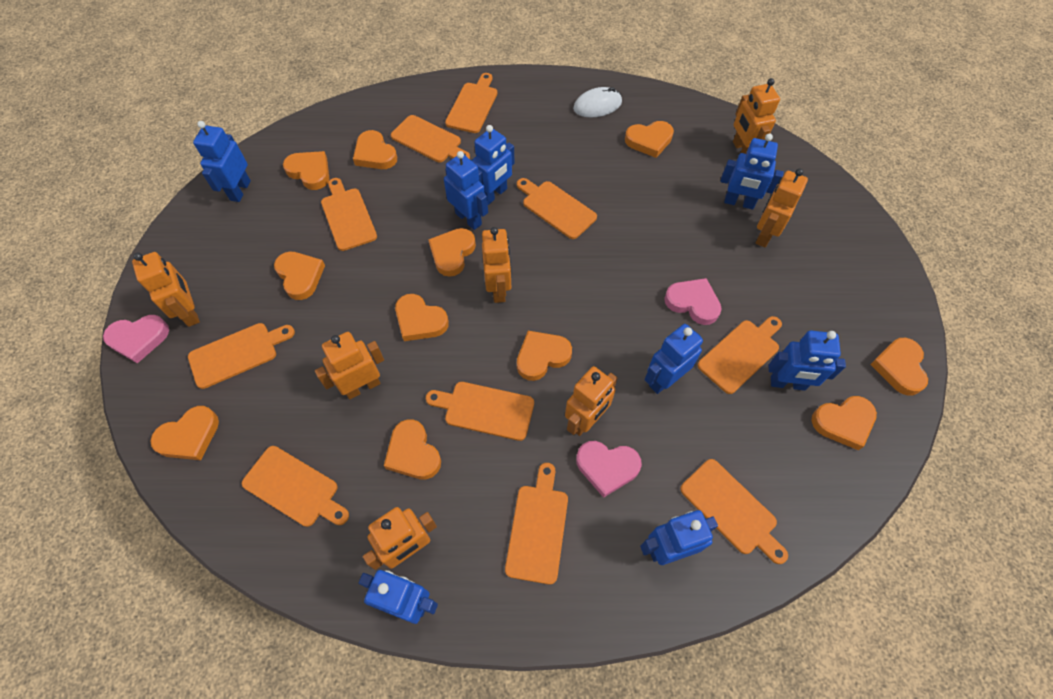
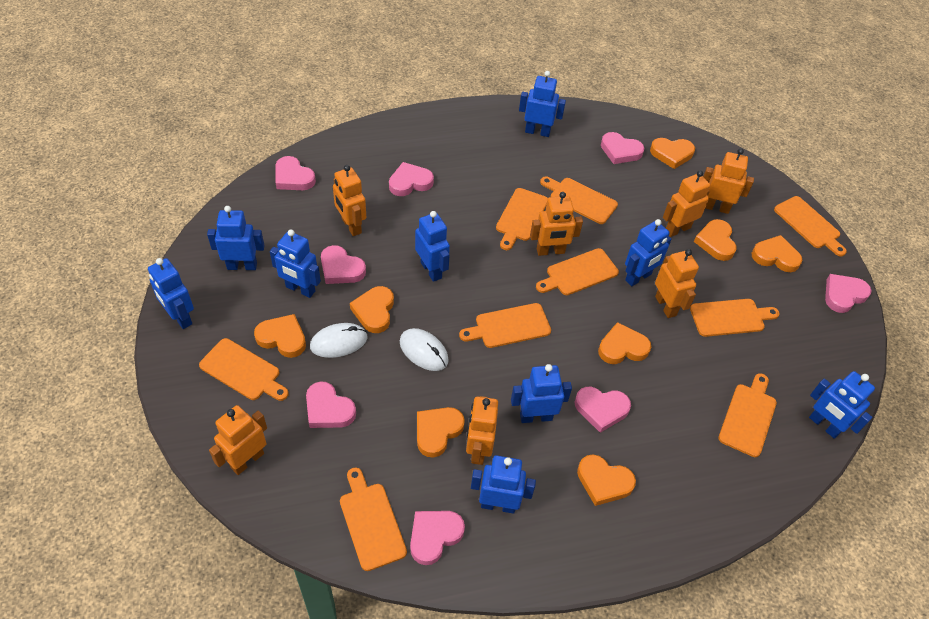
blue robot: [193,121,251,202] [359,570,438,624] [444,151,488,230] [472,125,515,205] [640,510,718,565] [645,324,703,394] [721,134,784,209] [768,330,846,391] = 8 -> [148,258,194,329] [207,206,265,270] [270,229,321,298] [415,211,450,282] [471,456,536,514] [511,364,572,423] [519,71,566,137] [625,219,672,286] [809,371,875,439] = 9
orange cutting board: [188,323,295,389] [242,446,349,527] [321,178,377,251] [391,115,470,162] [426,382,534,441] [445,73,497,133] [505,463,568,585] [517,178,597,239] [680,459,788,564] [697,316,782,394] = 10 -> [199,338,289,401] [340,468,407,571] [459,303,551,348] [496,188,548,250] [536,248,619,295] [540,177,618,224] [690,299,780,337] [718,373,777,457] [774,196,847,256] = 9
orange heart: [150,406,219,460] [274,251,325,300] [283,151,329,190] [353,130,397,169] [384,419,441,480] [395,294,449,341] [428,228,476,277] [517,331,572,381] [625,121,674,158] [812,396,877,450] [870,338,928,396] = 11 -> [254,314,306,358] [350,286,394,333] [417,407,465,457] [577,455,636,506] [598,322,651,364] [650,138,695,169] [694,219,737,261] [752,235,803,272] = 8
pink heart: [103,315,169,363] [576,441,642,498] [664,278,722,325] = 3 -> [276,156,316,190] [306,381,356,428] [321,245,366,284] [389,162,434,196] [410,511,465,565] [575,387,631,433] [601,132,644,164] [825,274,872,313] = 8
white mouse: [573,87,622,118] = 1 -> [310,323,368,358] [400,328,449,371] = 2

